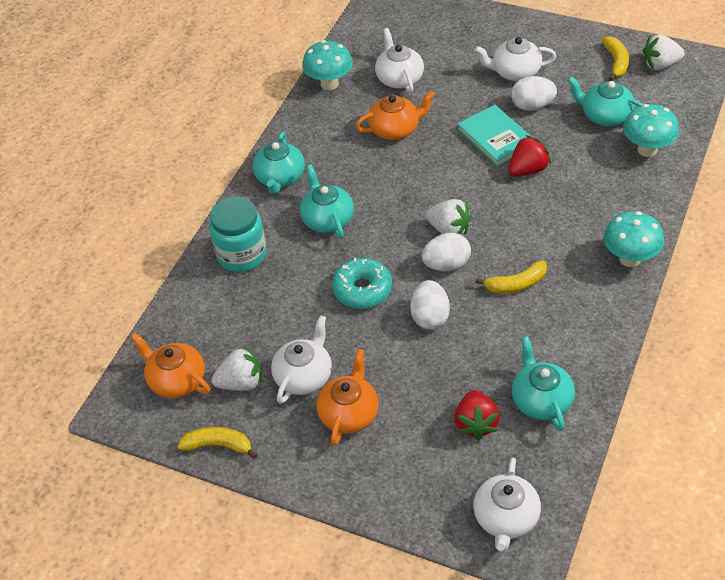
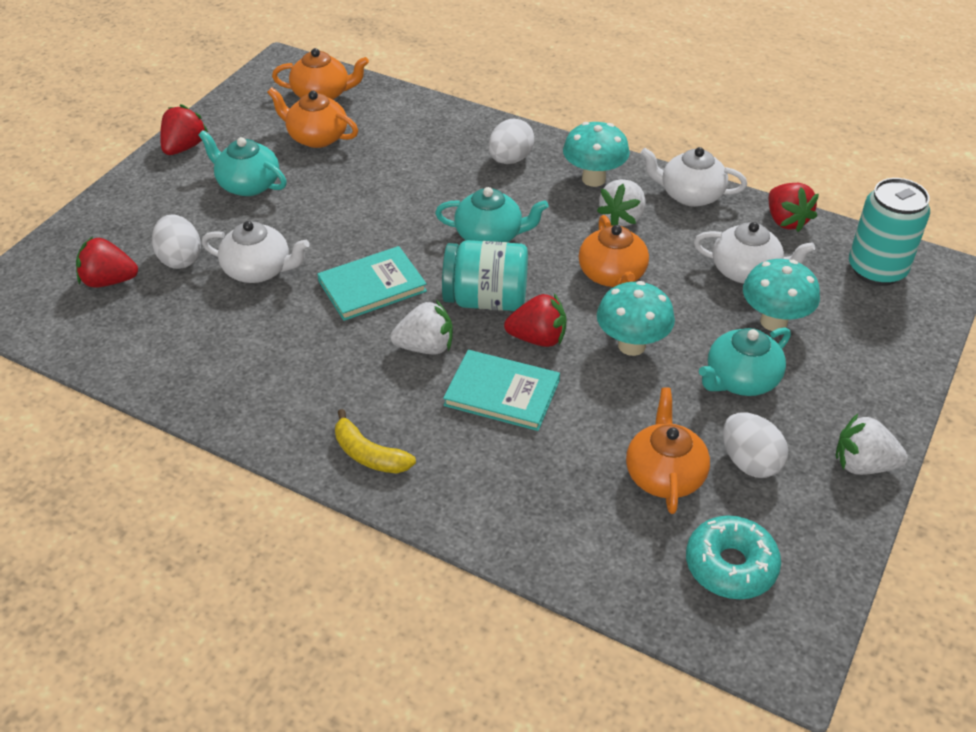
orange teapot: [131,333,210,398] [316,349,379,446] [355,91,435,140] = 3 -> [267,87,358,148] [272,48,369,100] [579,215,649,287] [626,387,710,514] = 4
red strawberry: [454,390,500,440] [508,135,551,176] = 2 -> [76,236,138,287] [160,104,208,155] [504,293,567,347] [768,183,819,232] = 4
turquoise book: [458,105,530,166] = 1 -> [317,246,427,321] [443,350,560,431] = 2
turquoise can: none = 0 -> [849,178,930,286] = 1
turquoise teapot: [252,132,305,194] [300,164,354,239] [512,336,575,431] [567,76,644,126] = 4 -> [198,130,287,196] [435,187,549,242] [699,327,791,396] = 3
white teapot: [271,315,332,404] [375,28,424,93] [473,458,541,552] [474,37,556,81] = 4 -> [201,221,310,283] [640,147,747,207] [694,222,815,284] = 3
yellow banana: [177,427,257,459] [476,260,547,294] [602,36,629,81] = 3 -> [335,409,416,473] = 1

